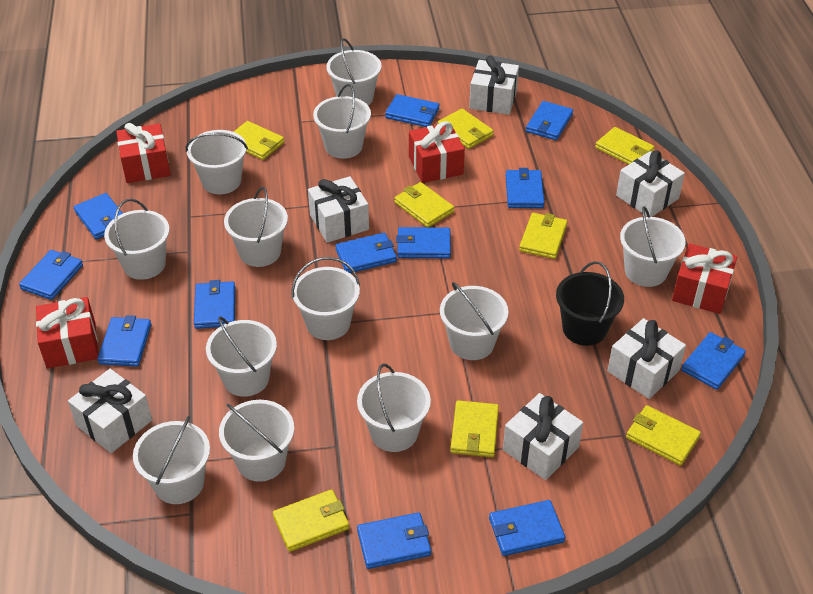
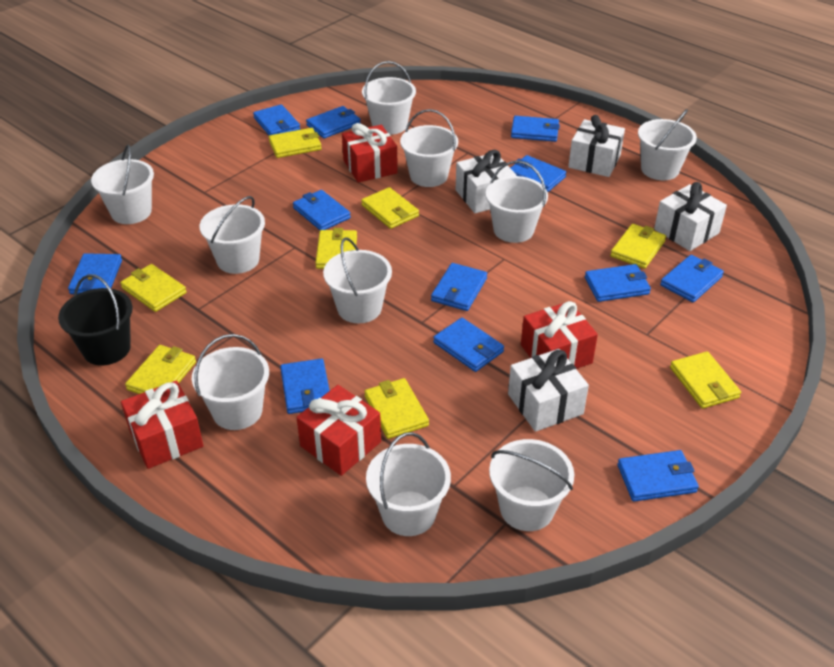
white bucket: [104,199,170,280] [133,416,210,504] [186,130,248,194] [206,316,277,397] [219,400,294,482] [224,187,288,267] [291,257,360,340] [313,84,371,159] [326,38,382,106] [357,364,431,452] [440,282,508,360] [620,206,686,287] = 12 -> [91,145,154,224] [192,334,269,430] [200,196,265,274] [323,237,392,323] [362,61,416,135] [366,432,451,536] [400,109,458,187] [485,161,548,243] [489,439,574,531] [638,109,697,180] = 10
white gift: [68,369,152,453] [308,176,369,243] [469,56,519,115] [503,393,583,480] [608,318,686,399] [616,150,685,217] = 6 -> [456,150,517,213] [508,349,589,432] [568,115,625,177] [654,182,727,251] = 4

